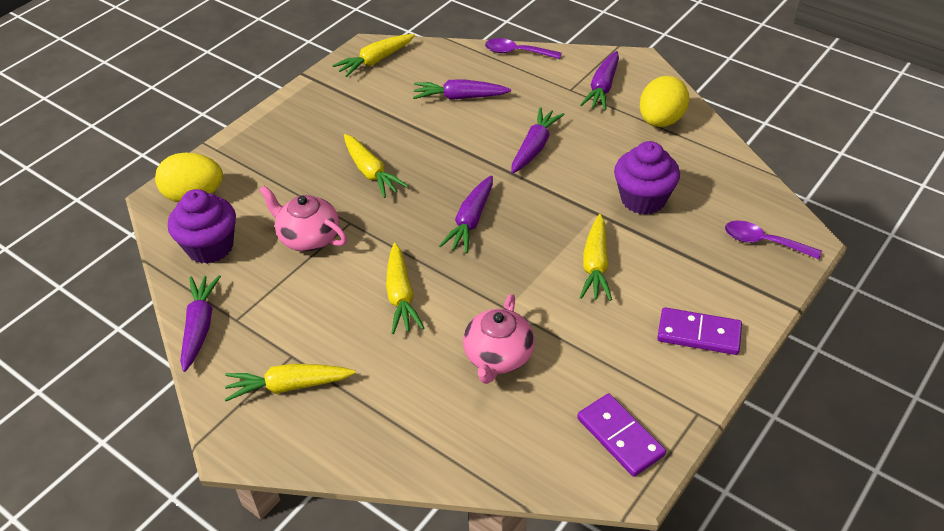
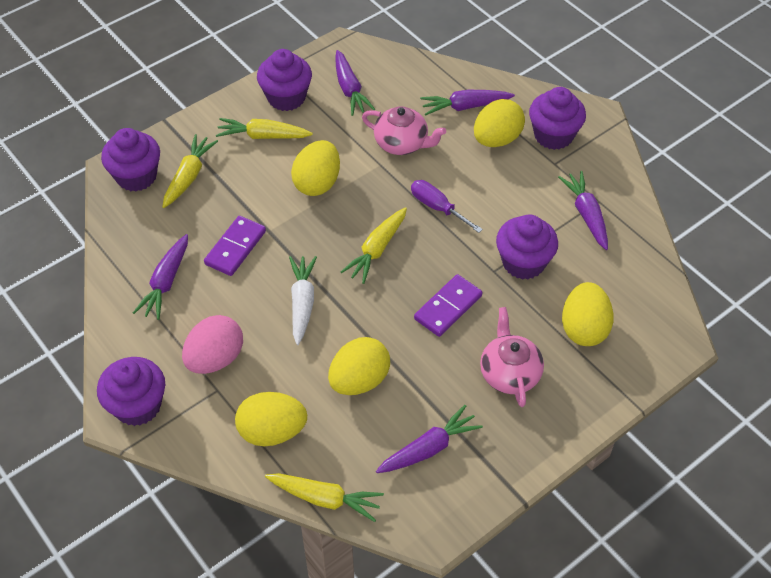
pink egg: none = 0 -> [182,315,243,374] = 1
purple cupcake: [168,189,236,264] [614,141,680,215] = 2 -> [97,357,165,426] [101,128,160,191] [257,49,312,111] [496,214,558,280] [529,87,586,150] = 5
purple screwdriver: none = 0 -> [411,180,483,233] = 1
purple spoon: [485,38,562,59] [725,221,822,259] = 2 -> none = 0
white carrot: none = 0 -> [289,256,317,345] = 1
yellow carrot: [225,364,355,401] [332,34,415,77] [344,134,408,198] [386,243,424,334] [579,214,612,301] = 5 -> [163,134,218,208] [216,118,313,139] [265,473,384,522] [341,207,407,284] = 4
yellow egg: [155,153,223,202] [640,76,690,127] = 2 -> [235,392,307,446] [291,140,340,196] [328,337,390,395] [474,99,525,147] [562,282,614,346] = 5

